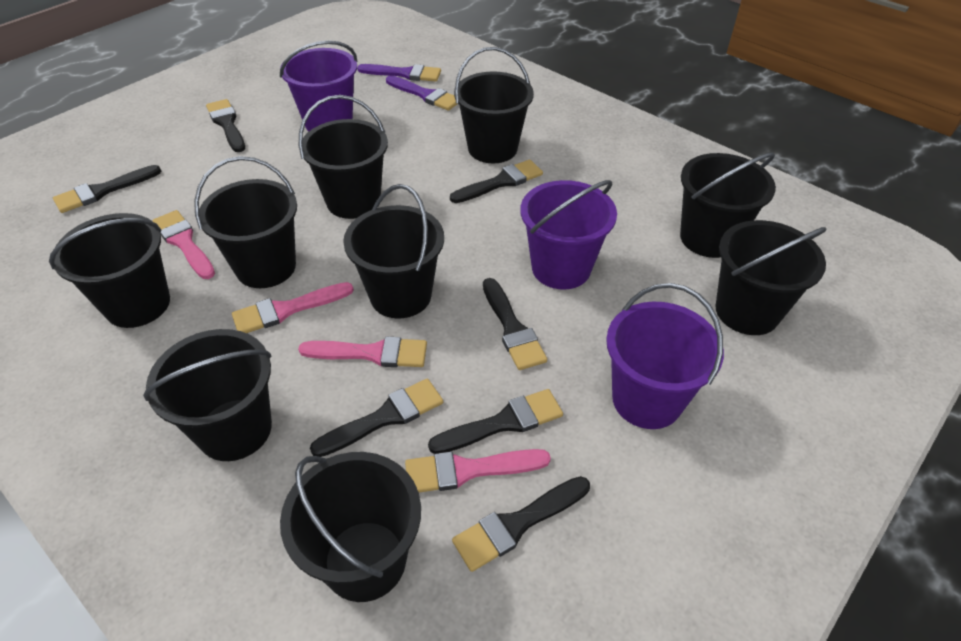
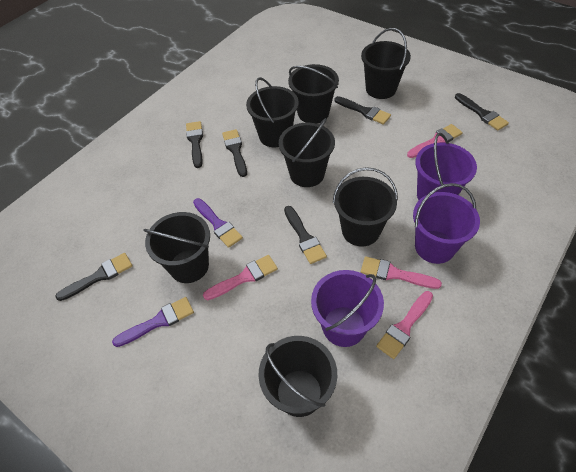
black brush: [53,165,161,213] [206,99,245,152] [310,379,443,457] [428,389,563,454] [450,160,543,203] [452,476,590,572] [483,278,547,370] = 7 -> [55,253,132,301] [186,121,203,168] [222,129,247,177] [284,206,327,264] [334,96,391,125] [455,93,509,131] = 6
black bucket: [49,213,170,328] [143,329,272,461] [194,156,297,288] [280,452,421,602] [299,95,388,219] [343,184,444,319] [454,47,534,163] [680,153,776,258] [716,220,827,335] = 9 -> [143,212,210,283] [246,77,299,147] [258,336,337,417] [279,118,335,187] [288,64,339,124] [333,167,398,246] [361,28,411,99] = 7

